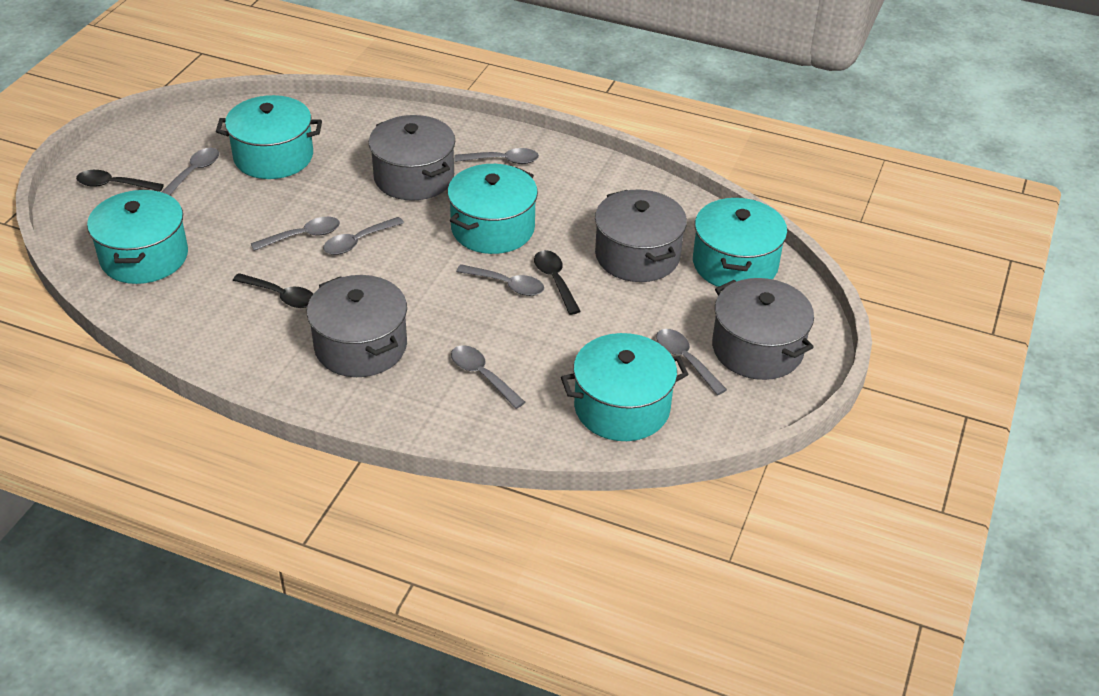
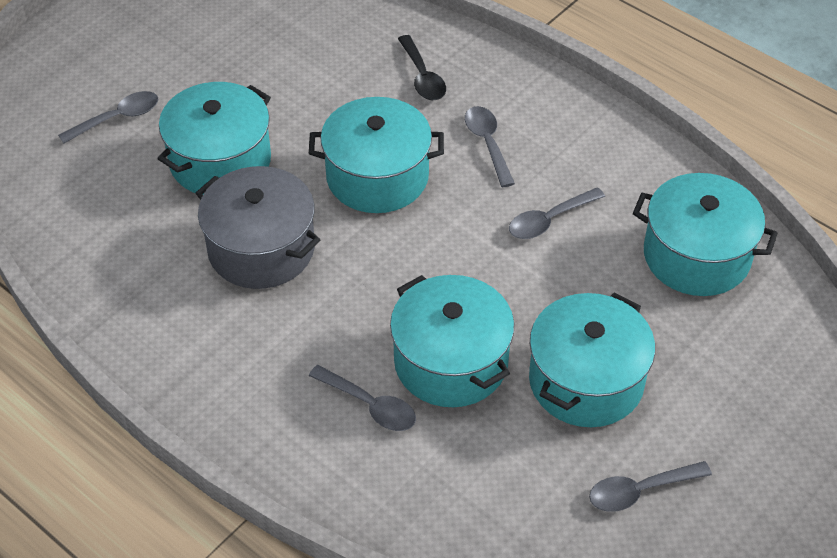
black spoon: [76,170,164,192] [233,273,313,308] [534,250,581,315] = 3 -> [398,35,446,100] = 1
grey pot: [307,275,407,377] [369,115,455,201] [595,189,687,282] [712,278,814,380] = 4 -> [196,166,320,289] = 1
grey spoon: [162,148,219,196] [251,217,340,251] [323,217,404,255] [451,345,525,409] [454,148,539,164] [456,264,544,296] [656,329,727,395] = 7 -> [58,91,158,144] [309,365,416,431] [465,106,515,187] [509,187,605,239] [589,461,712,512] = 5

